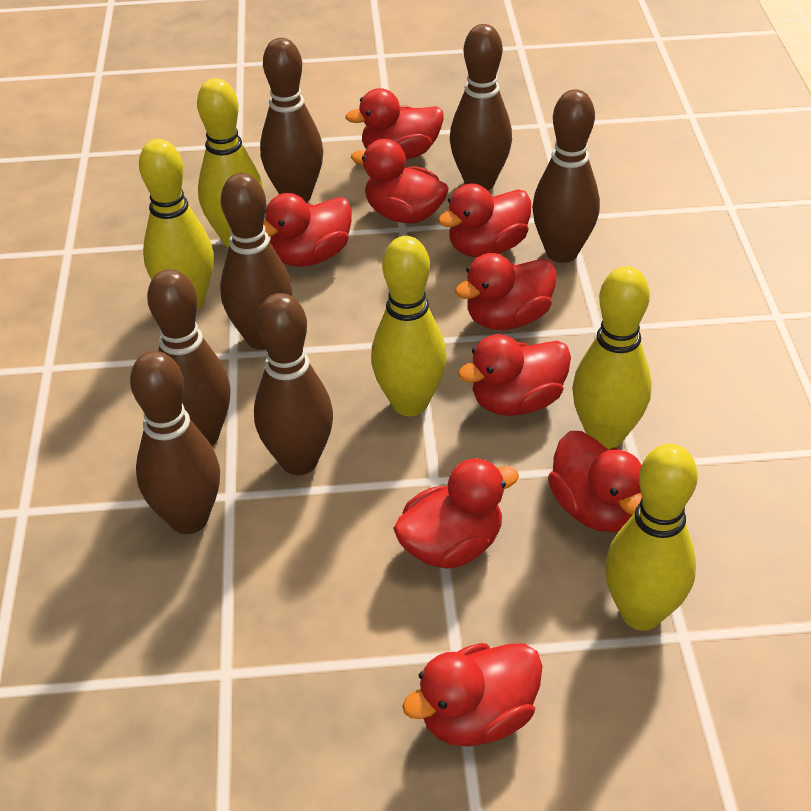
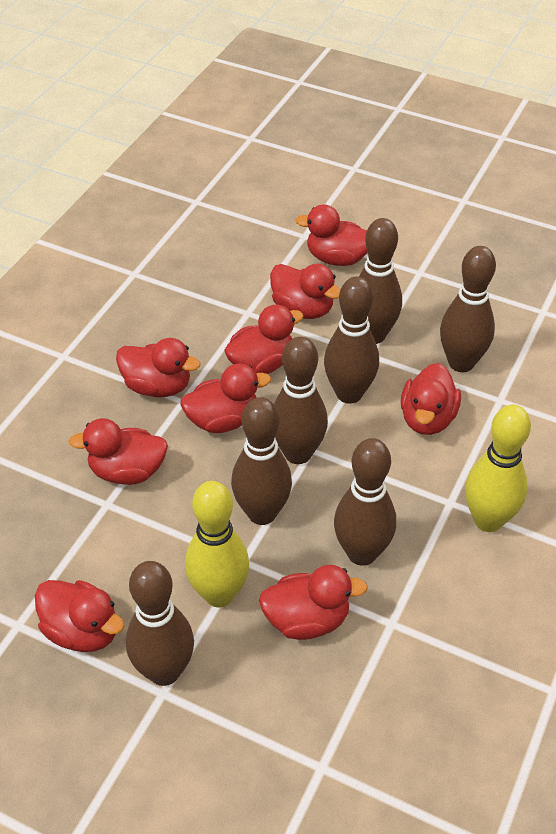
yellow bowling pin: [139,139,214,310] [197,78,264,248] [371,236,447,416] [572,266,652,449] [605,443,698,630] = 5 -> [185,481,249,607] [465,405,531,532] = 2

